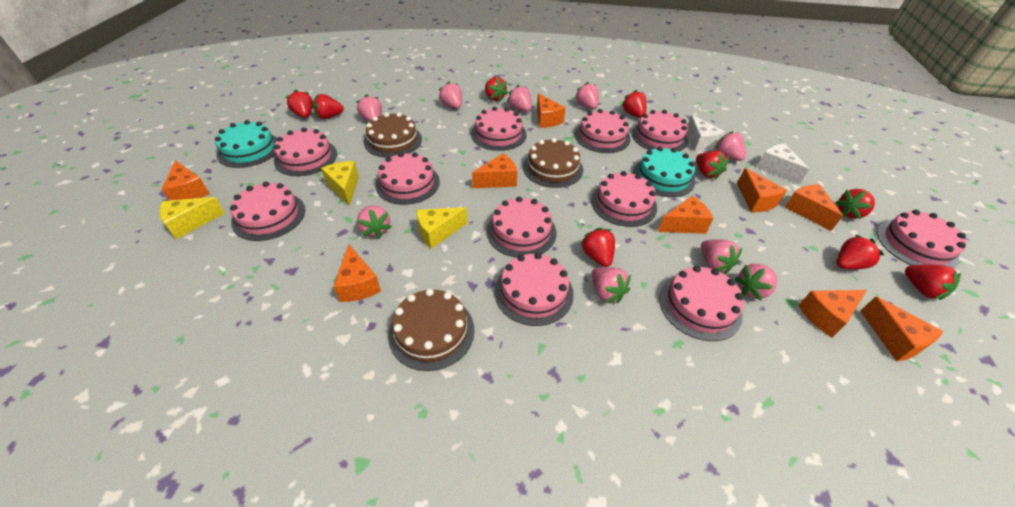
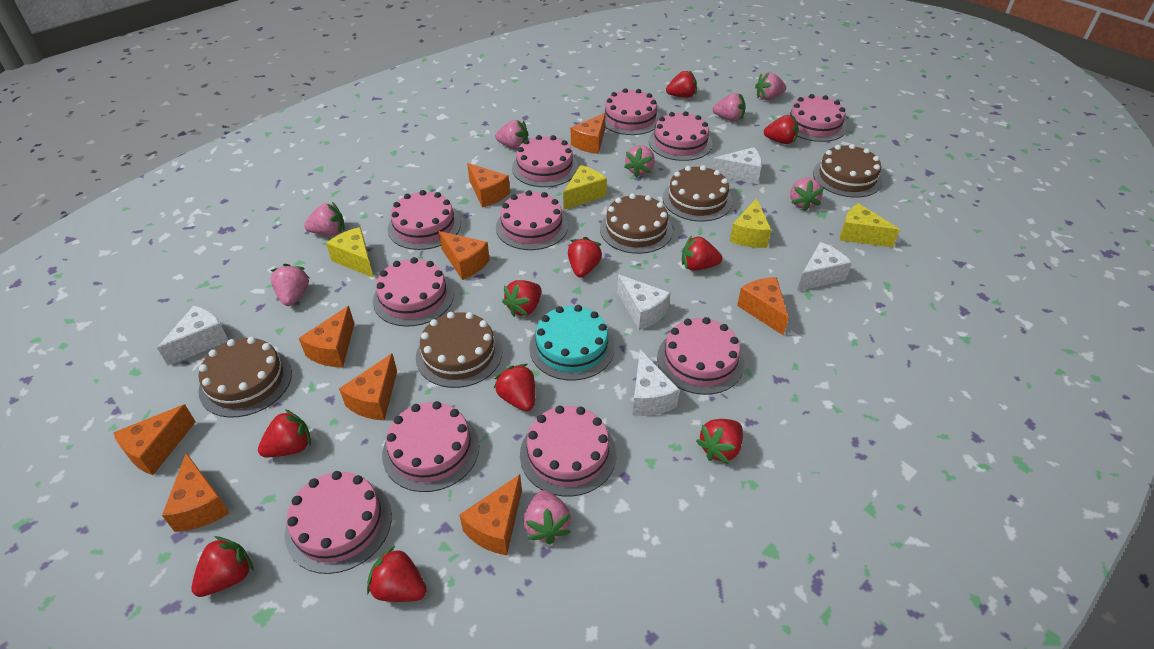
brown cake: [364,112,422,158] [388,289,475,371] [523,138,583,188] = 3 -> [198,337,292,418] [416,312,502,388] [600,193,673,254] [663,165,733,221] [813,144,882,198] = 5
pink strawberry: [356,94,382,122] [357,205,392,239] [439,82,462,109] [507,85,532,112] [575,82,599,109] [591,267,631,303] [701,239,742,274] [714,131,746,161] [735,264,777,300] = 9 -> [270,264,309,306] [304,202,345,236] [495,120,529,150] [524,490,571,544] [624,145,655,177] [713,93,746,121] [755,72,786,100] [790,178,824,212] = 8
red strawberry: [286,89,313,118] [313,94,344,119] [485,77,508,102] [580,228,615,267] [621,90,647,118] [696,151,729,180] [835,189,875,219] [837,234,884,270] [905,264,961,300] = 9 -> [191,536,254,597] [258,409,311,457] [367,546,427,602] [494,364,535,411] [502,280,541,317] [568,237,602,278] [666,70,697,98] [682,235,722,271] [696,419,743,464] [763,115,799,144] = 10
turquoise cake: [215,120,277,168] [633,147,695,197] = 2 -> [529,305,615,381] = 1
white cheese: [687,115,725,151] [757,144,809,184] = 2 -> [157,306,228,366] [617,275,670,330] [633,350,680,416] [712,147,762,184] [797,242,852,291] = 5
yellow cheese: [159,197,225,239] [321,161,359,206] [416,207,467,249] = 3 -> [326,227,374,278] [563,165,607,210] [730,198,771,248] [840,203,900,247] = 4

